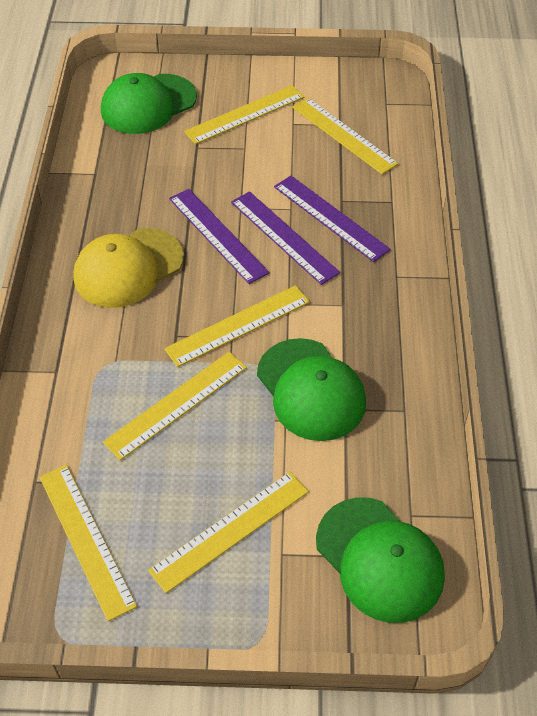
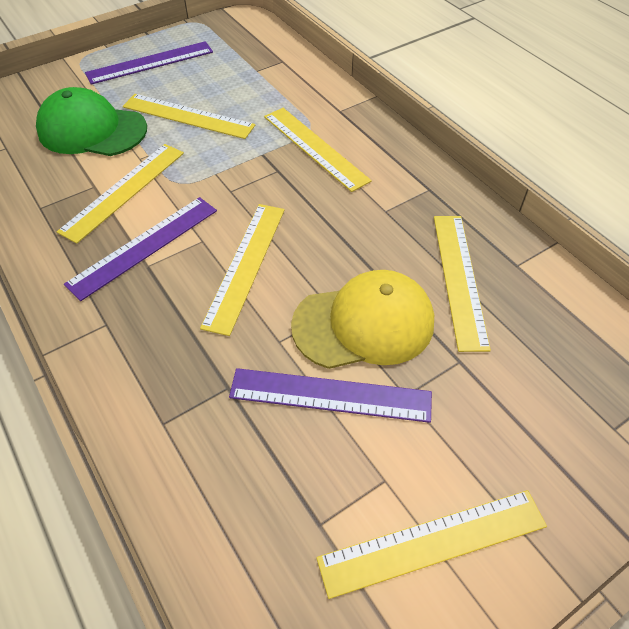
green cap: [101,73,197,134] [257,338,366,441] [316,497,445,623] = 3 -> [36,87,147,156] = 1

